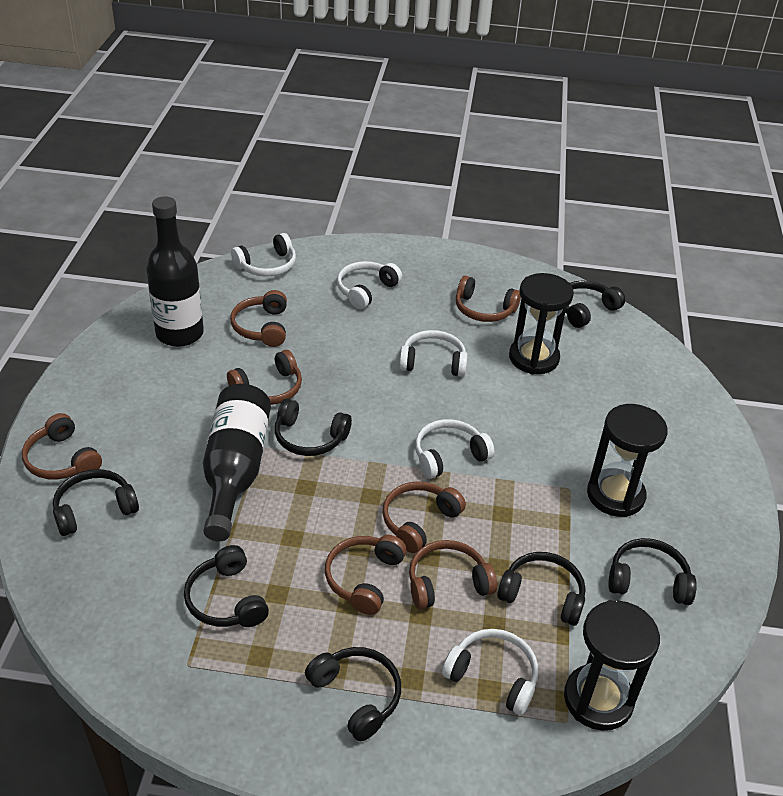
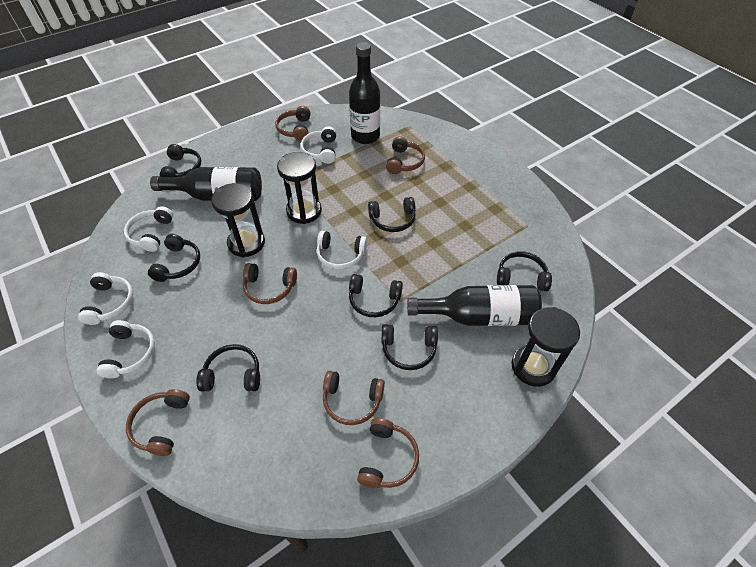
black bottle: [146,196,204,347] [203,384,271,542] = 2 -> [150,167,262,201] [349,42,380,144] [407,285,542,326] = 3
brown headphones: [22,413,102,480] [227,350,302,405] [230,290,287,347] [325,535,407,615] [382,481,466,553] [409,540,497,609] [456,276,521,322] = 7 -> [126,389,190,456] [243,263,297,304] [275,106,310,141] [323,371,385,425] [357,418,419,488] [386,136,425,174] = 6

